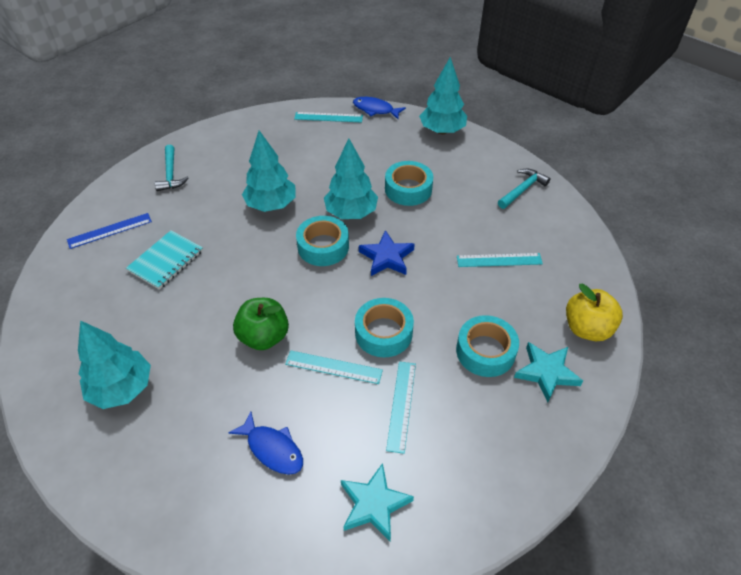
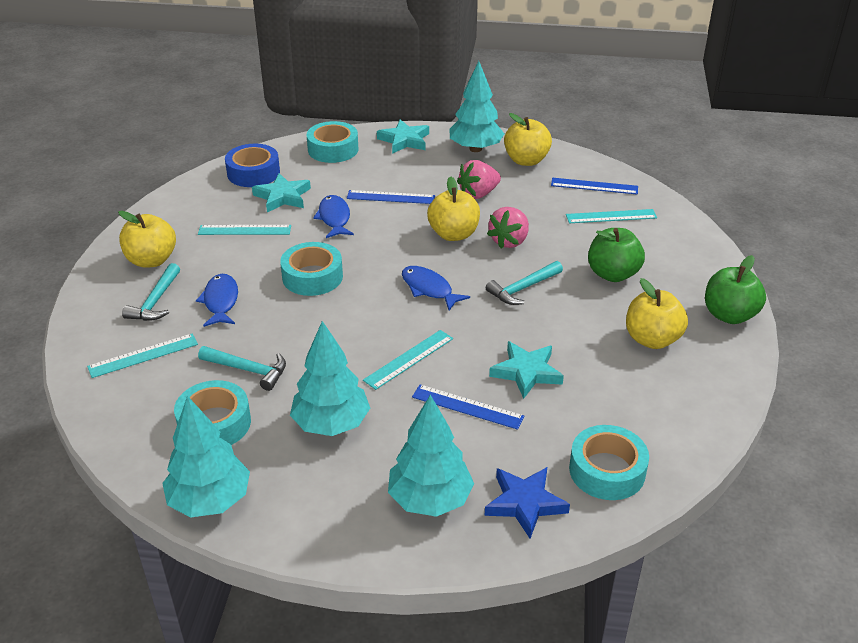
blue fish: [229,411,303,475] [353,97,406,119] = 2 -> [196,274,238,327] [313,195,354,238] [402,266,470,311] = 3
blue ruler: [67,213,152,249] = 1 -> [347,190,435,204] [412,385,525,430] [551,178,638,194] = 3
blue tape: none = 0 -> [225,144,280,187] = 1
green apple: [233,298,289,350] = 1 -> [588,228,645,282] [705,255,766,324] = 2
pink strawberry: none = 0 -> [457,160,501,199] [487,207,529,248] = 2
turquoise hammer: [155,145,189,191] [498,169,551,209] = 2 -> [122,263,180,321] [198,346,286,391] [486,261,563,305] = 3
turquoise notebook: [126,230,203,290] = 1 -> none = 0
turquoise star: [341,463,414,541] [514,342,583,402] = 2 -> [252,173,311,212] [377,119,429,154] [489,341,564,399] = 3
yellow apple: [566,284,623,341] = 1 -> [118,211,176,268] [427,176,480,241] [504,113,552,166] [626,278,688,349] = 4

